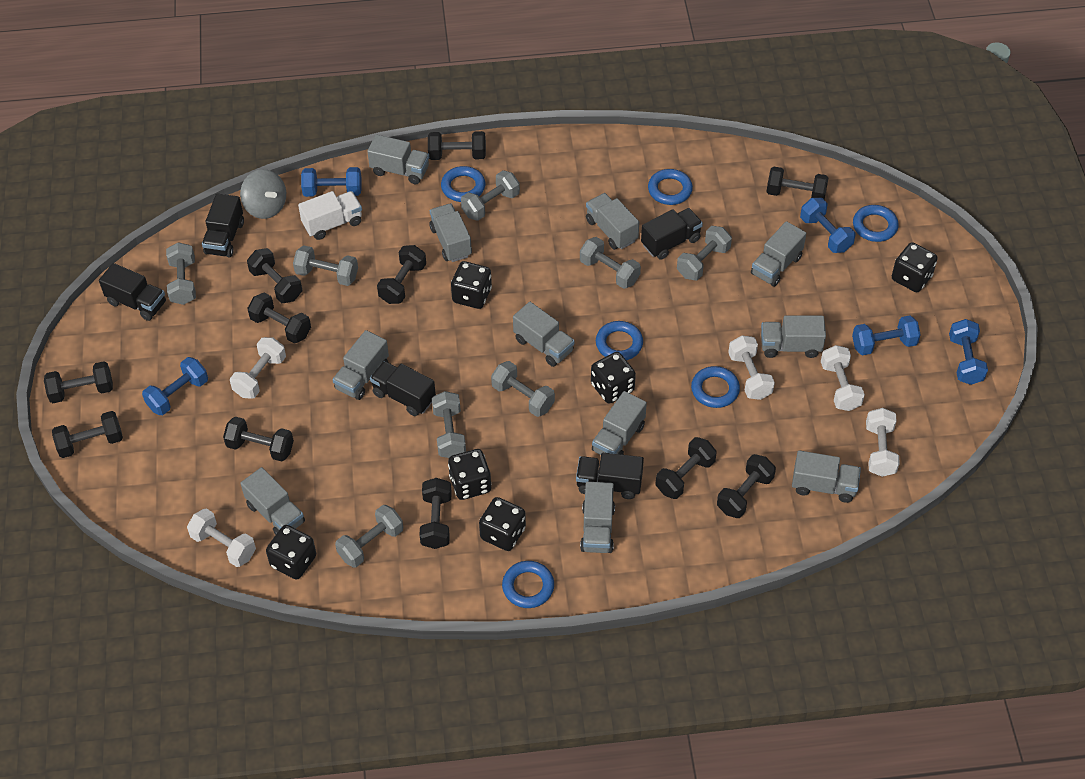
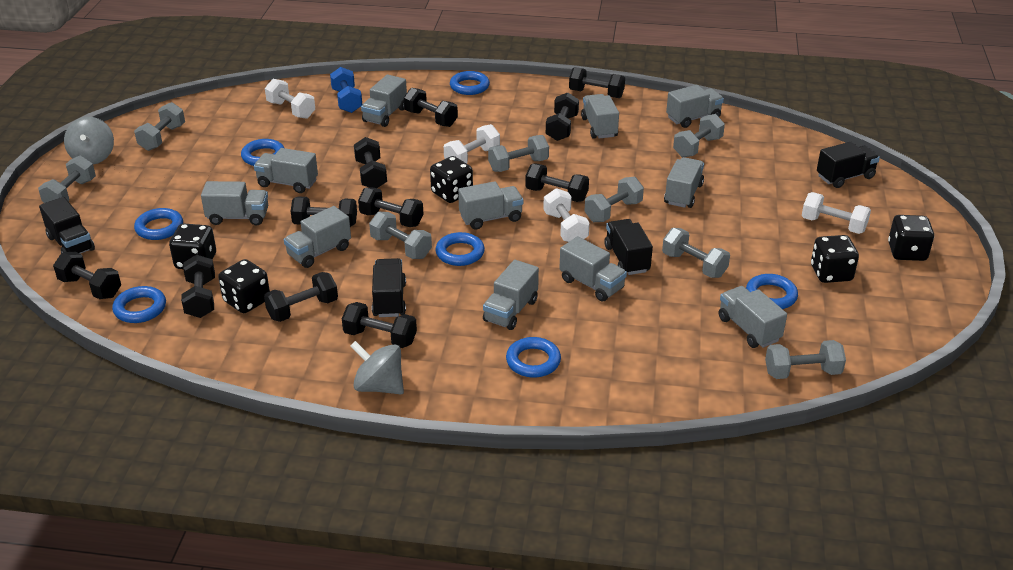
black dice: [266,525,316,580] [448,449,491,500] [451,261,492,309] [479,497,526,551] [591,352,636,404] [892,242,938,292] = 6 -> [169,224,216,269] [218,259,270,313] [430,156,473,203] [811,235,859,283] [888,215,934,261] = 5
black truck: [99,263,166,321] [202,194,244,258] [370,361,436,416] [576,453,644,499] [641,208,703,260] = 5 -> [39,197,95,254] [372,258,406,317] [604,219,653,275] [817,142,880,188] = 4
blue dumbbell: [142,357,208,415] [301,167,362,197] [800,198,855,253] [852,315,921,355] [949,319,988,385] = 5 -> [330,67,362,113] = 1
blue ring: [441,166,485,202] [502,561,554,608] [596,321,643,360] [648,169,693,205] [691,366,740,408] [853,205,899,242] = 6 -> [112,286,166,323] [134,208,183,240] [241,139,284,166] [435,232,485,266] [450,71,490,95] [506,337,561,378] [746,274,798,309] = 7
grey spinning top: [240,169,286,219] = 1 -> [64,117,114,164] [350,341,404,394] = 2
white dumbbell: [187,508,256,567] [230,337,286,399] [728,335,775,400] [821,345,865,411] [866,408,900,477] = 5 -> [265,79,315,119] [444,124,500,164] [543,188,590,242] [802,192,871,234] = 4
white truck: [298,191,362,240] = 1 -> none = 0

